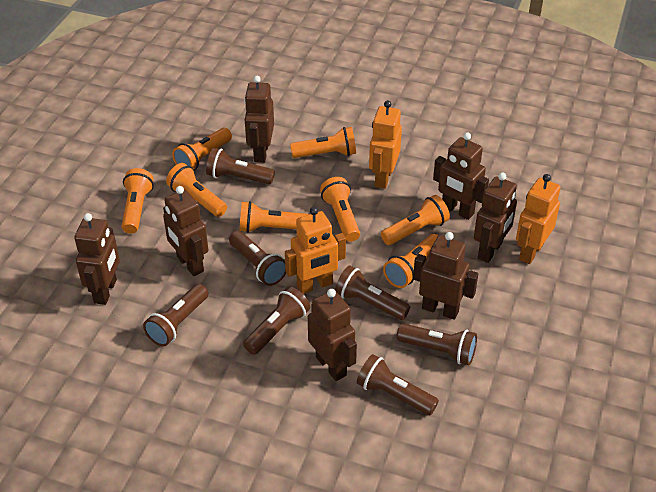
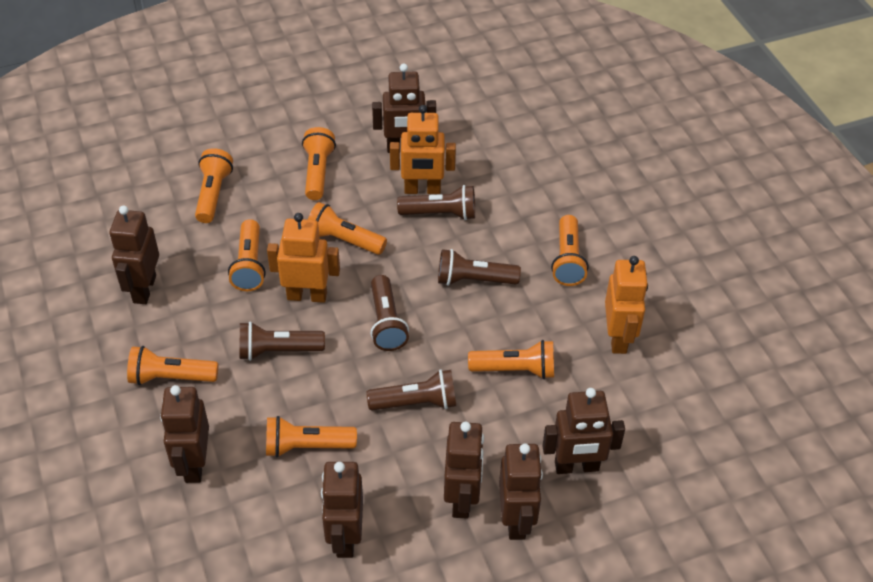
brown flashlight: [143,284,208,346] [206,148,275,184] [229,231,286,286] [243,286,310,355] [335,266,410,320] [357,354,439,415] [397,323,477,365] = 7 -> [240,322,325,361] [366,369,456,411] [371,275,409,351] [397,185,475,220] [438,249,521,286] = 5

